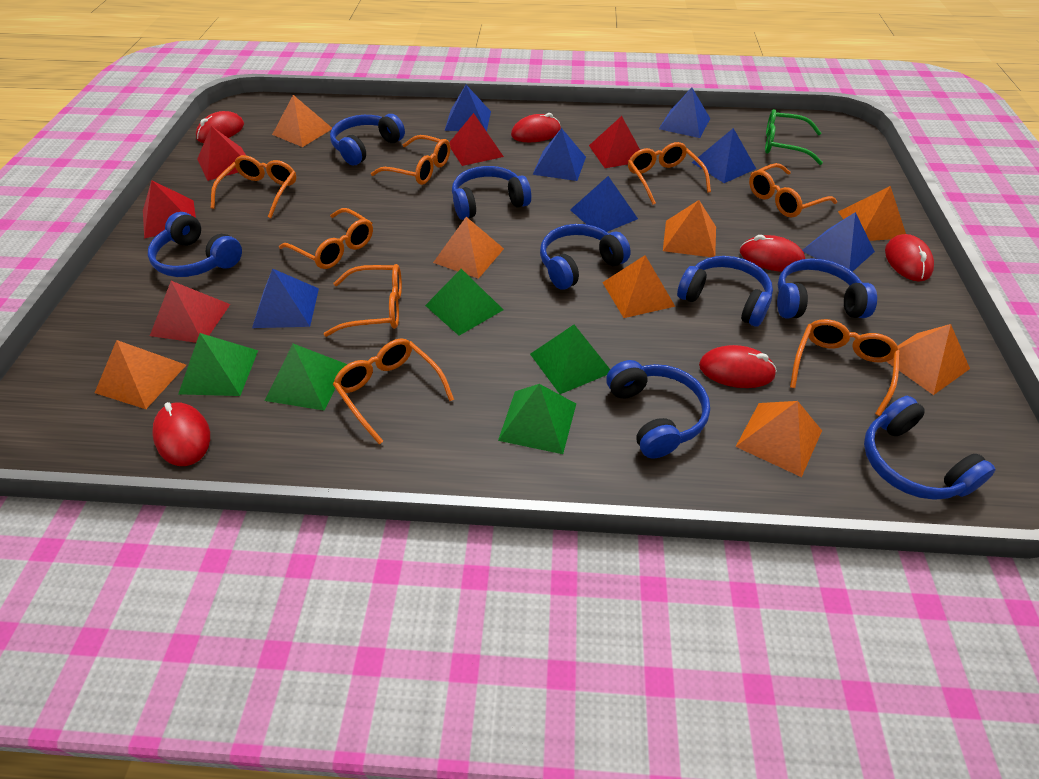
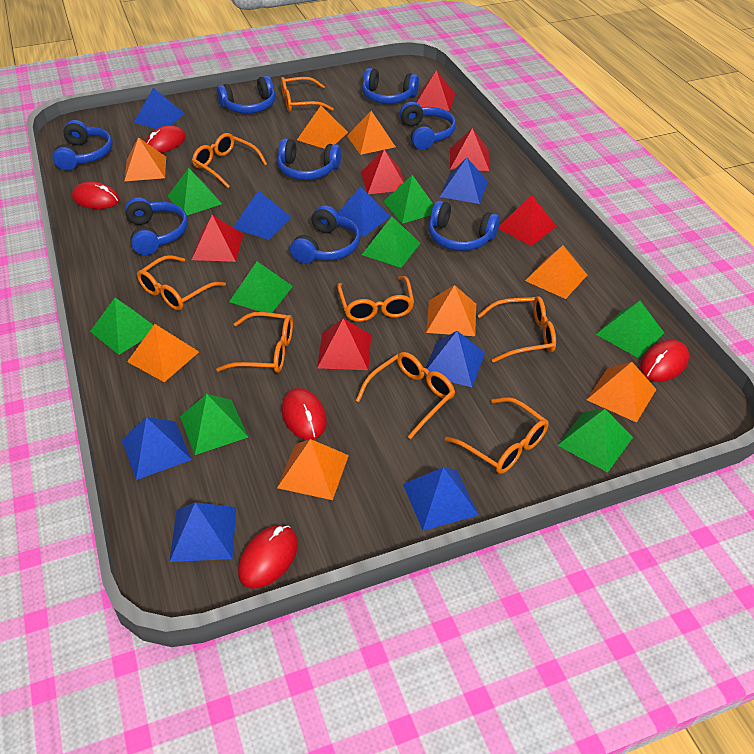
blue pyramid: [252,269,319,328] [444,85,491,132] [532,128,586,181] [570,176,638,232] [659,87,710,138] [692,128,756,183] [802,212,875,272] = 7 -> [122,417,192,480] [134,88,185,129] [170,502,236,562] [233,190,292,240] [338,186,390,237] [403,467,478,531] [424,331,485,387] [440,158,488,204] = 8
green glasses: [765,109,823,165] = 1 -> none = 0
green pyramid: [178,333,258,396] [265,344,347,410] [425,269,503,336] [498,384,576,454] [530,325,610,394] = 5 -> [90,298,153,355] [168,168,222,215] [180,394,248,455] [229,261,293,313] [362,217,420,268] [383,175,434,224] [557,409,633,472] [596,301,664,358] = 8
red mouse: [152,402,210,466] [196,111,244,143] [511,113,561,142] [699,345,777,388] [740,235,805,272] [885,234,934,282] = 6 -> [72,181,120,209] [145,125,186,153] [238,525,298,588] [282,388,327,440] [640,340,689,382] = 5
red pyramid: [143,180,196,238] [150,281,230,343] [197,126,246,181] [449,113,504,166] [589,116,640,168] = 5 -> [192,215,243,262] [317,318,371,370] [361,150,405,194] [416,70,455,111] [450,128,489,171] [499,195,557,246] = 6

